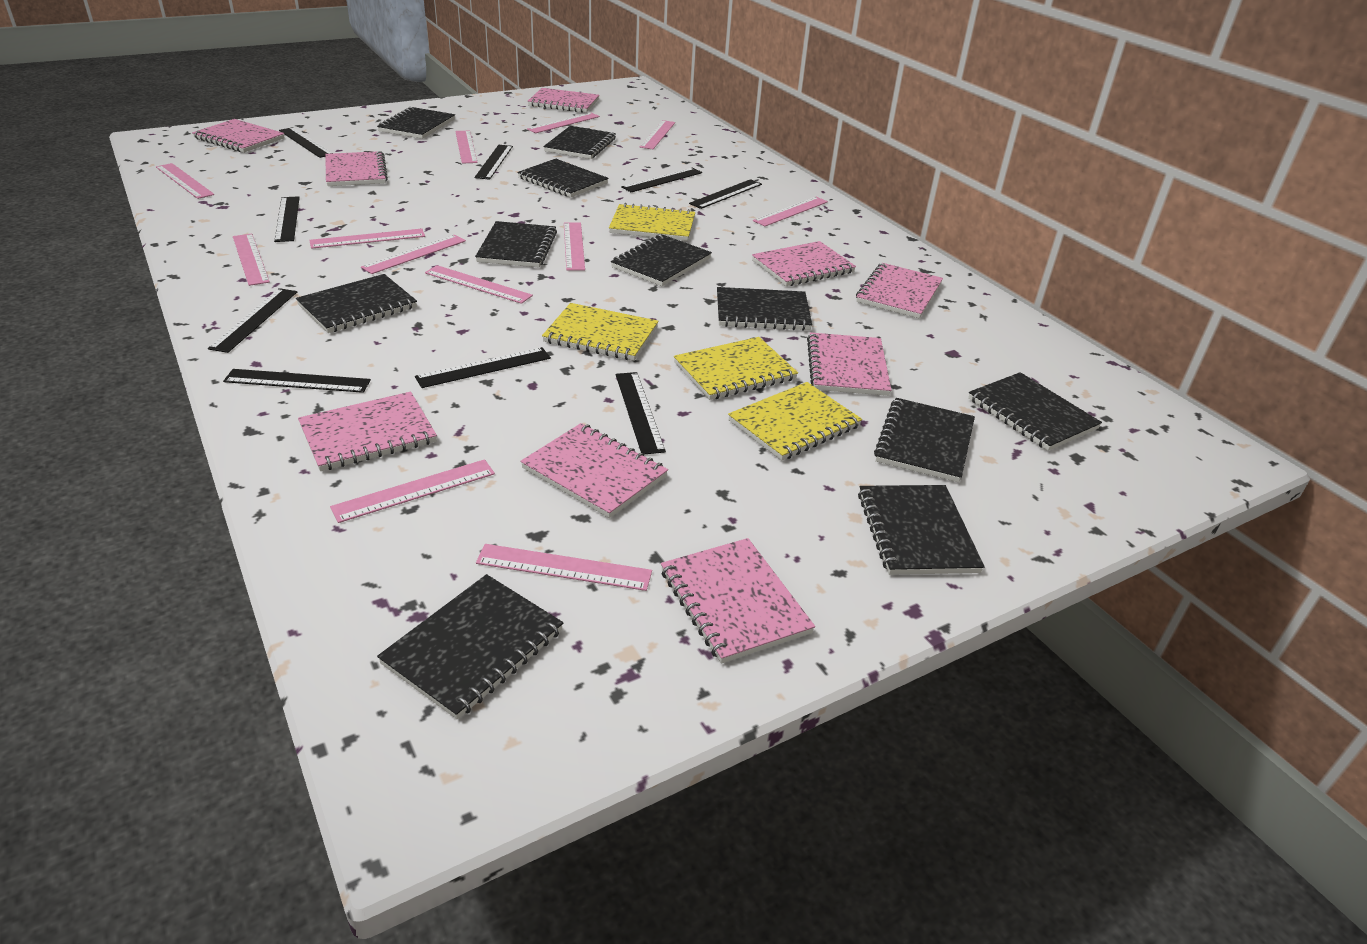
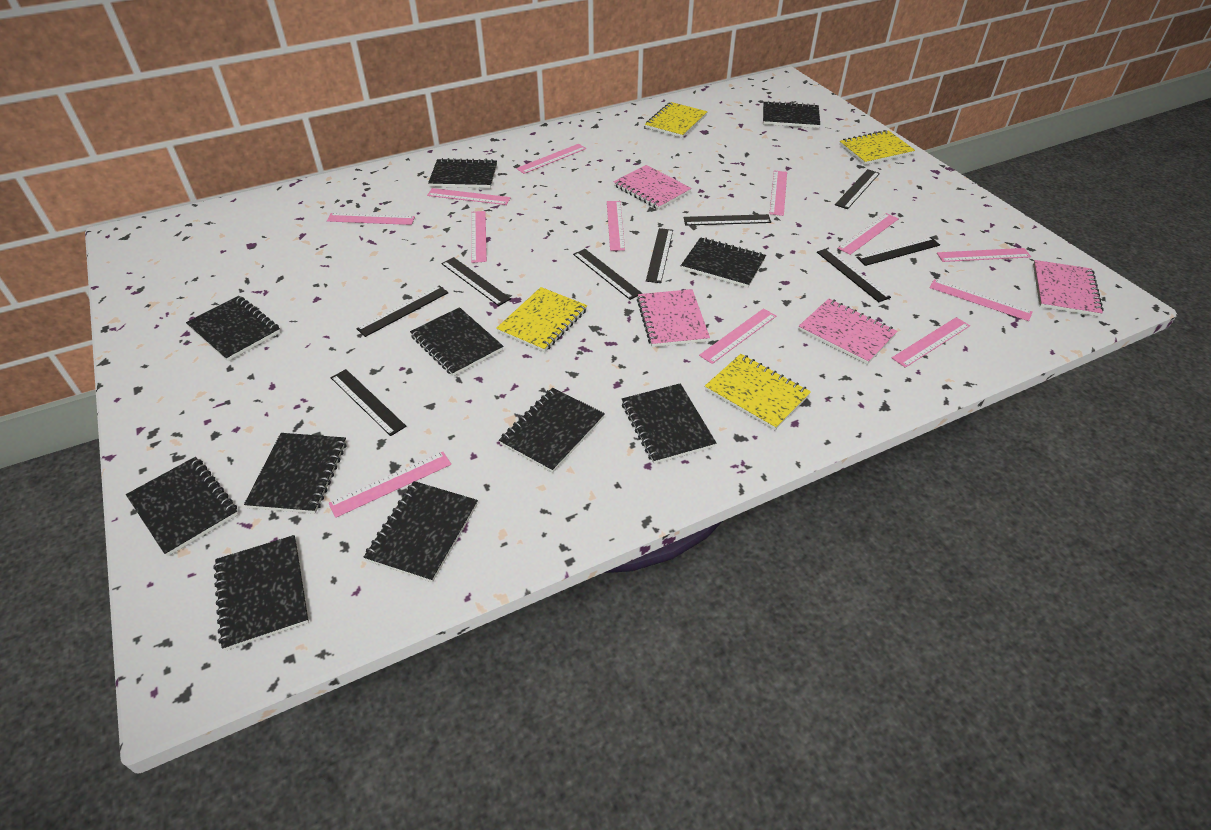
pink notebook: [192,119,285,153] [298,392,437,471] [325,151,388,186] [521,423,668,518] [528,88,599,113] [661,538,815,664] [752,241,856,286] [807,332,891,396] [856,263,943,319] = 9 -> [614,165,692,210] [637,289,710,347] [798,299,897,364] [1033,260,1104,317] = 4

